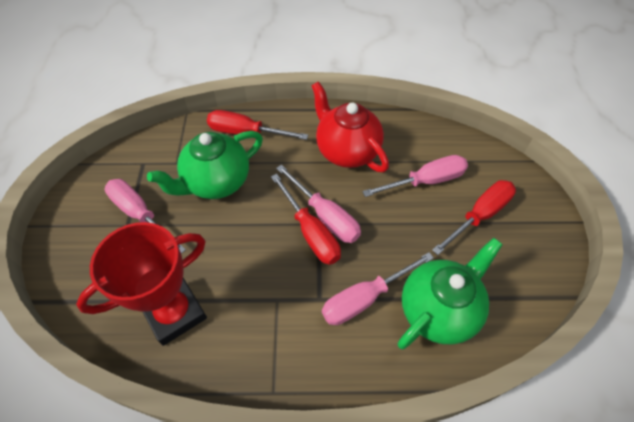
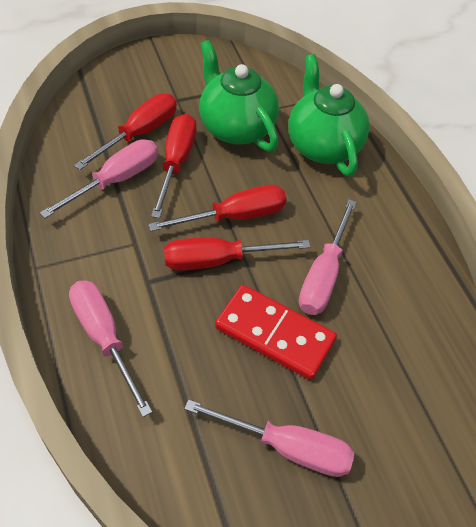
red domino: none = 0 -> [215,285,337,380] = 1
red screwdriver: [207,110,308,140] [271,174,341,265] [432,180,516,255] = 3 -> [74,93,177,170] [148,185,286,231] [151,114,196,218] [164,237,310,271] = 4
red teapot: [311,81,389,172] = 1 -> none = 0
red trophy: [76,222,207,346] = 1 -> none = 0

